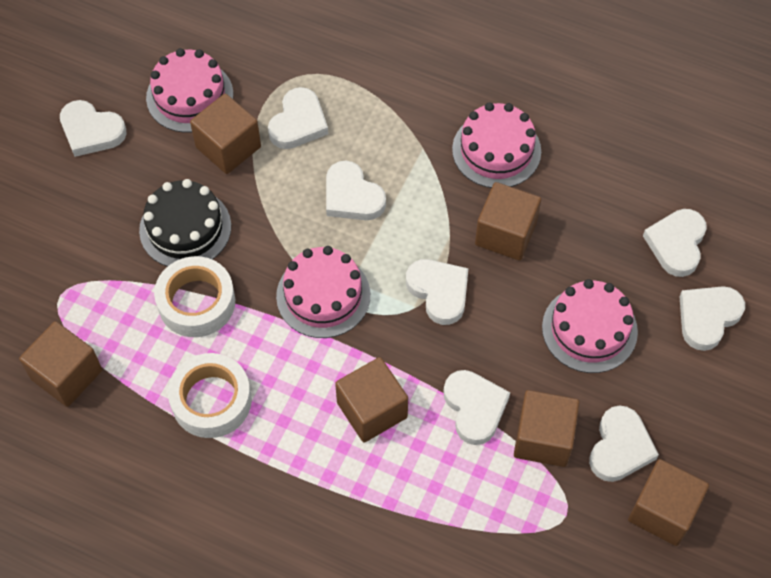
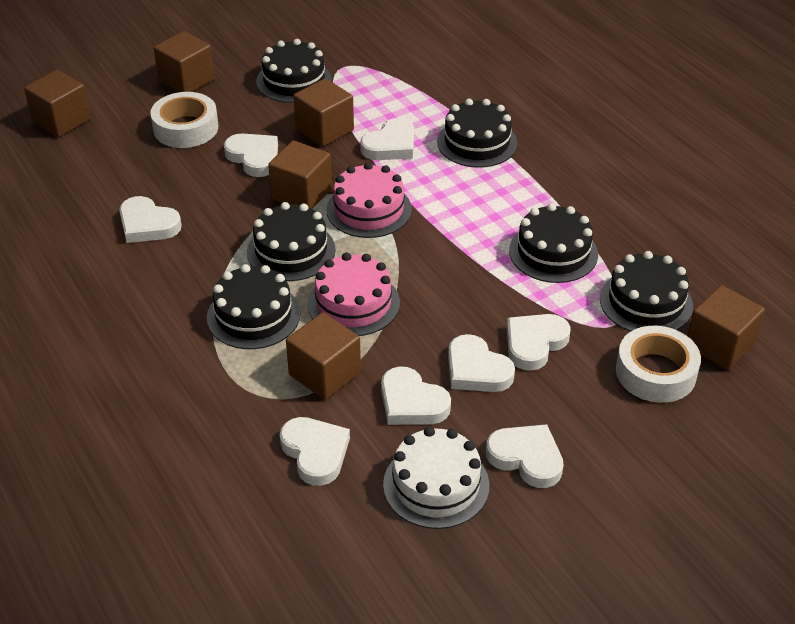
black cake: [139,179,231,267] = 1 -> [207,264,301,349] [247,202,336,281] [256,39,332,103] [437,99,517,168] [509,203,598,283] [600,251,693,332] = 6
pink cake: [146,48,233,133] [276,246,370,338] [452,102,541,188] [542,279,638,373] = 4 -> [307,252,400,336] [326,162,412,238] = 2
white cake: none = 0 -> [383,427,489,529] = 1

